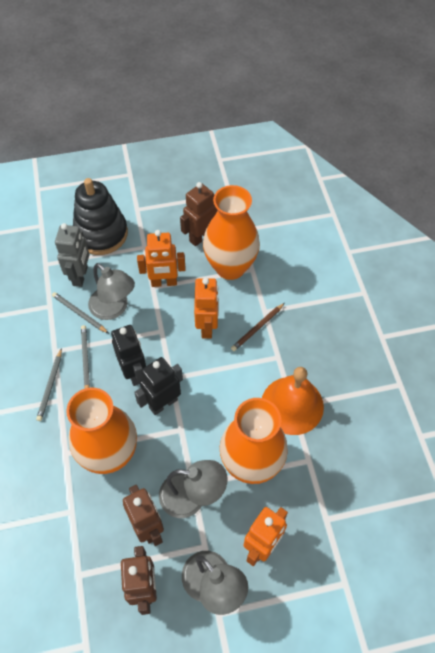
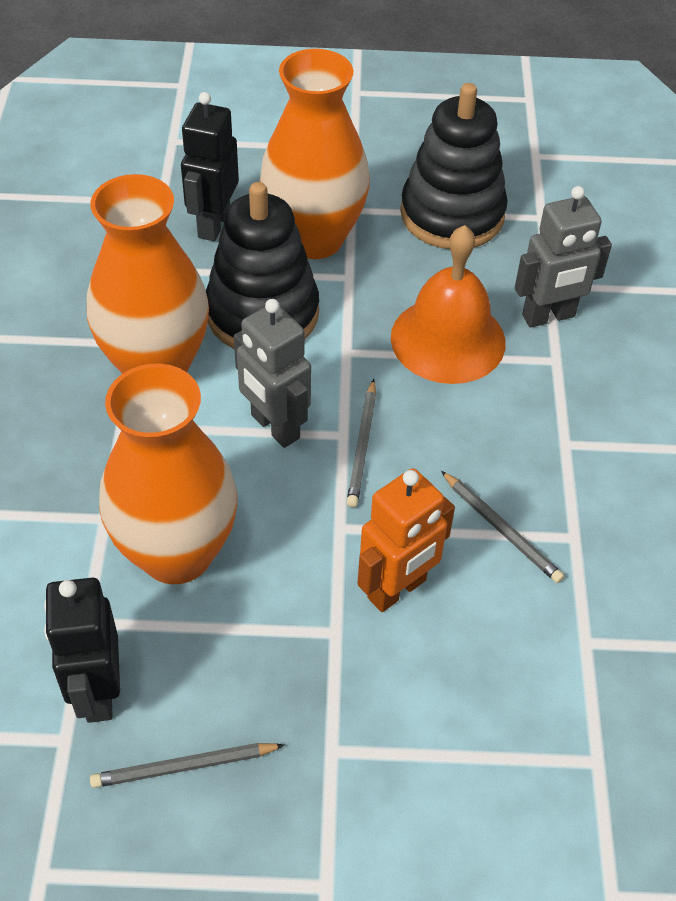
black stacking toy: [73,178,128,255] = 1 -> [206,182,319,349] [400,83,508,249] = 2
brown pencil: [231,303,285,351] = 1 -> none = 0
brown robot: [121,546,157,615] [123,485,164,546] [180,182,217,246] = 3 -> none = 0
grey lamp: [88,263,135,320] [159,460,227,518] [182,551,248,615] = 3 -> none = 0
grey robot: [55,223,89,287] = 1 -> [234,299,311,448] [515,186,612,328] = 2
orange robot: [137,230,186,287] [194,278,219,339] [244,507,288,566] = 3 -> [357,468,455,612] = 1

